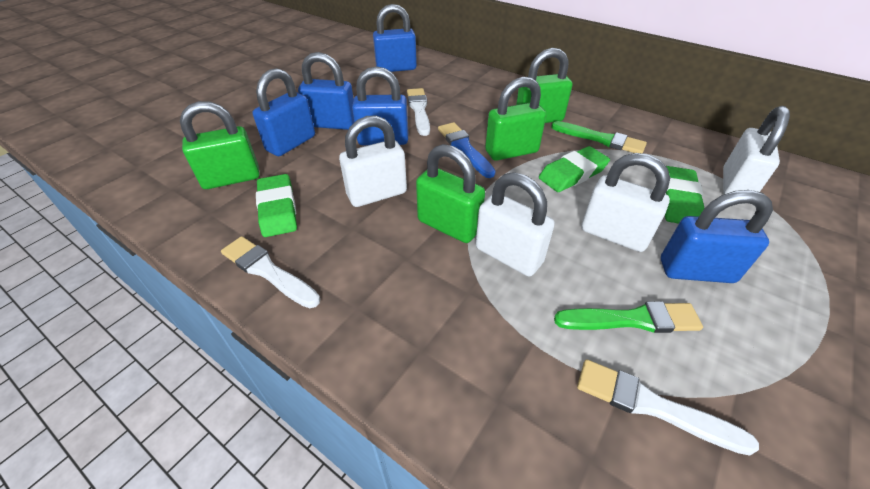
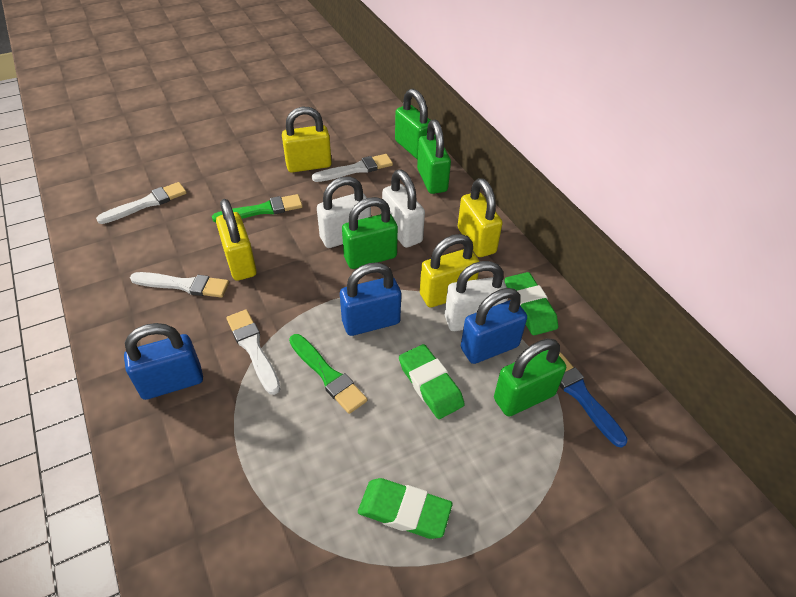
blue padlock: [253,68,315,156] [298,52,354,130] [352,66,408,145] [373,4,417,72] [661,190,773,283] = 5 -> [124,323,203,400] [340,262,401,336] [461,288,527,364] = 3
white brush: [221,236,320,308] [407,88,430,136] [577,359,759,456] = 3 -> [96,182,187,224] [130,272,229,298] [226,310,281,395] [312,154,393,182] = 4
white padlock: [339,115,407,207] [476,172,555,276] [582,153,670,252] [723,106,790,194] = 4 -> [317,176,371,248] [382,170,425,248] [445,261,508,331] = 3
yellow padlock: none = 0 -> [216,199,257,281] [282,106,332,173] [420,234,479,308] [458,178,503,257] = 4

